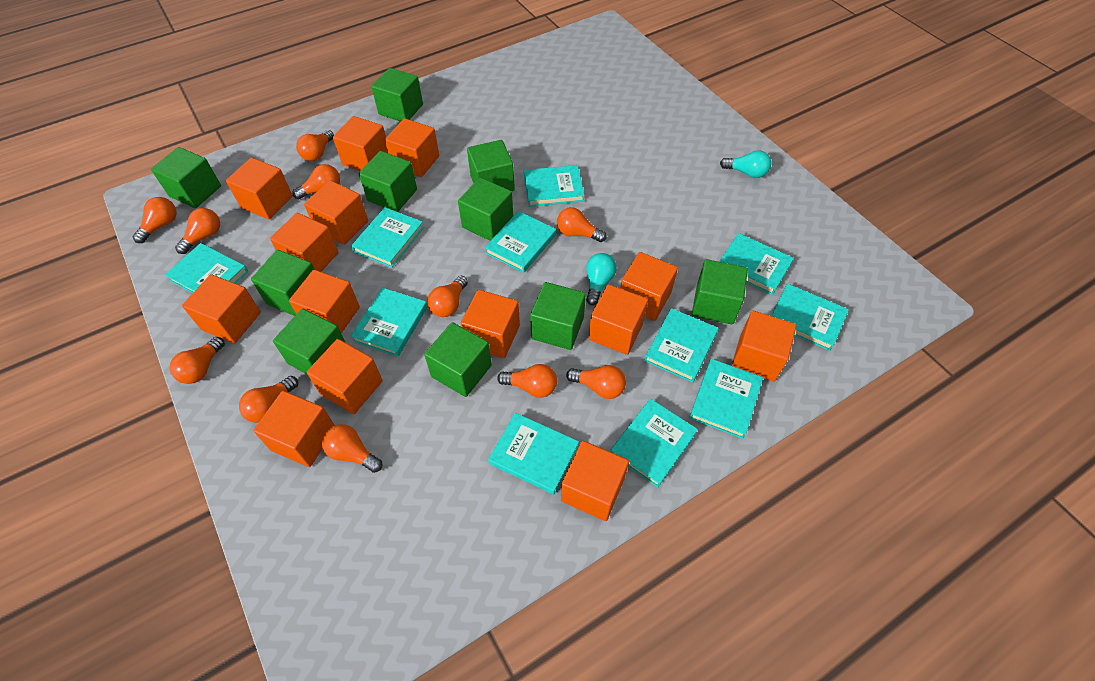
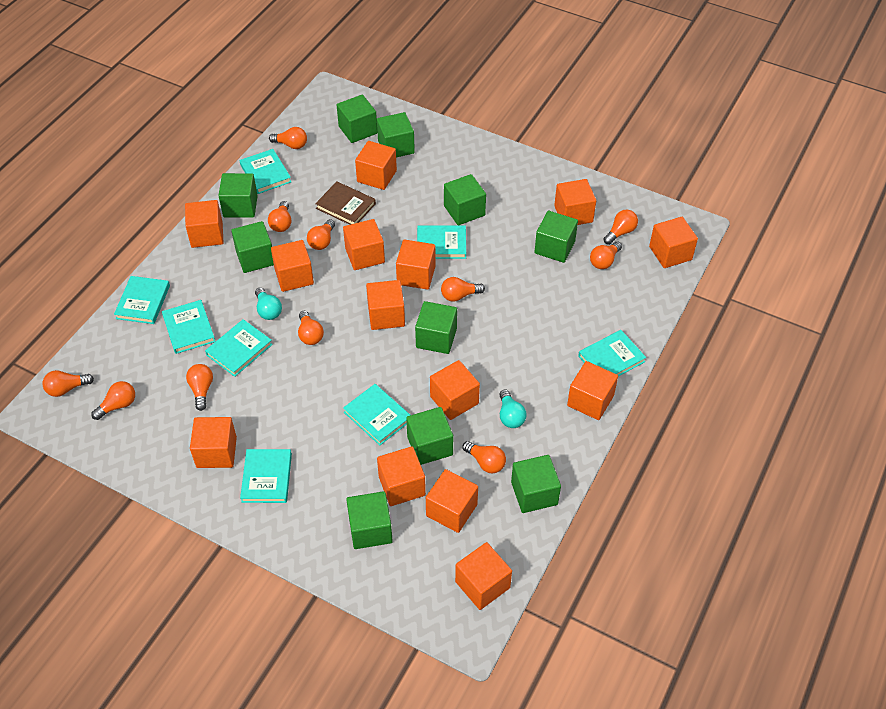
brown book: none = 0 -> [315,181,376,225] = 1
turquoise book: [165,243,248,293] [351,207,424,268] [351,288,428,357] [485,211,556,273] [488,413,579,495] [524,165,585,207] [610,399,698,487] [644,308,719,383] [689,359,763,439] [719,233,794,295] [771,284,849,351] = 11 -> [114,276,170,324] [162,300,215,354] [205,319,273,377] [240,149,291,194] [240,449,292,503] [343,384,410,446] [417,225,466,259] [578,330,646,376] = 8

